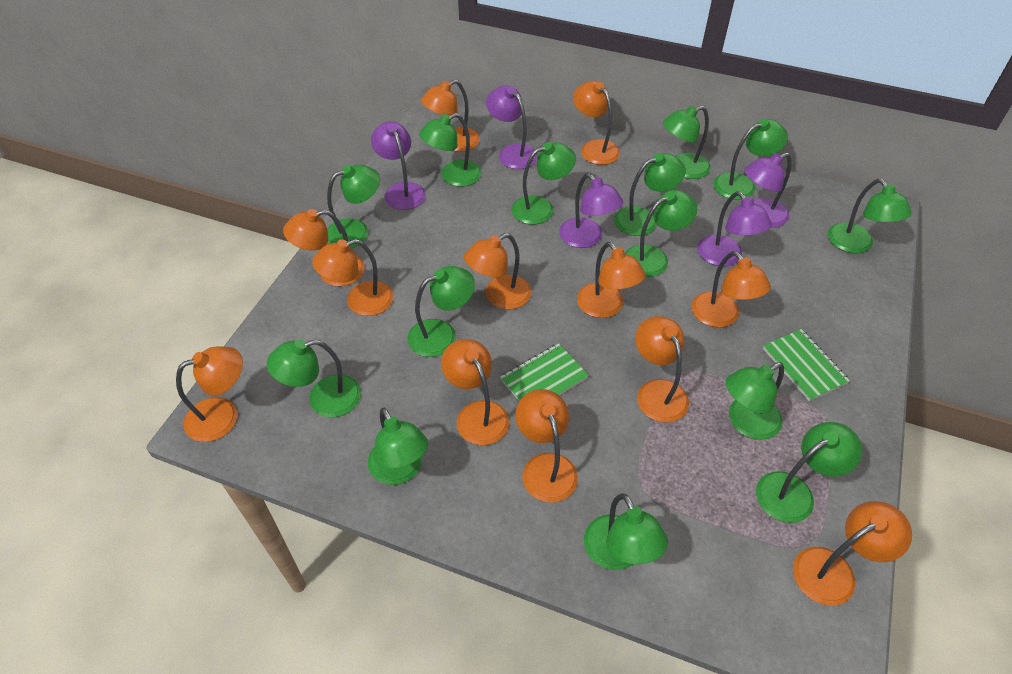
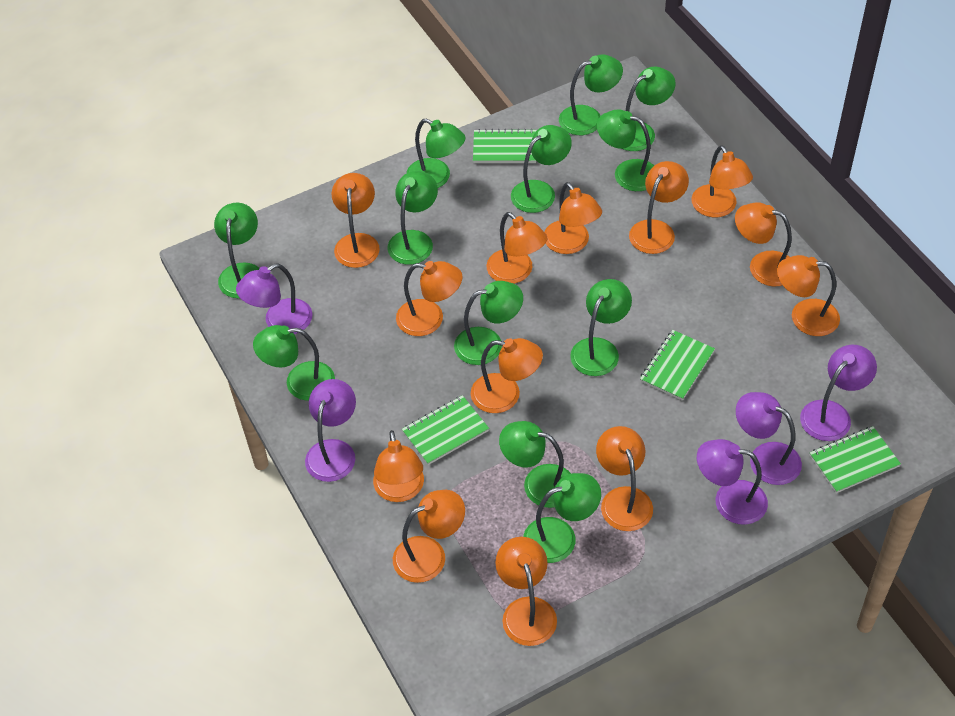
green lamp: [266,339,361,417] [327,164,380,248] [368,408,428,485] [407,266,475,357] [419,113,482,187] [512,142,576,224] [584,494,668,570] [614,153,686,236] [625,190,697,277] [663,106,711,179] [714,119,788,200] [726,362,784,440] [756,422,862,523] [828,179,912,253] = 14 -> [214,202,260,298] [253,325,335,401] [388,171,438,265] [407,118,465,188] [454,281,523,365] [499,421,571,508] [511,125,572,213] [523,473,601,563] [559,54,623,135] [570,279,632,376] [597,109,654,191] [623,67,676,151] = 12
green notebook: [500,343,589,401] [763,329,850,401] = 2 -> [402,395,489,465] [473,129,537,163] [640,330,715,401] [810,426,901,493] = 4
orange lamp: [176,346,243,442] [283,209,365,286] [312,239,394,316] [421,80,480,152] [441,339,509,445] [464,233,531,309] [515,389,578,503] [573,81,620,165] [577,242,646,318] [635,316,689,423] [692,251,771,328] [793,501,912,606] = 12 -> [331,173,380,268] [373,430,424,502] [393,490,465,583] [396,261,463,336] [471,338,543,413] [486,212,548,284] [495,537,557,646] [545,182,602,254] [596,426,653,531] [629,161,689,254] [691,145,753,217] [735,202,792,286] [777,255,840,336] = 13

